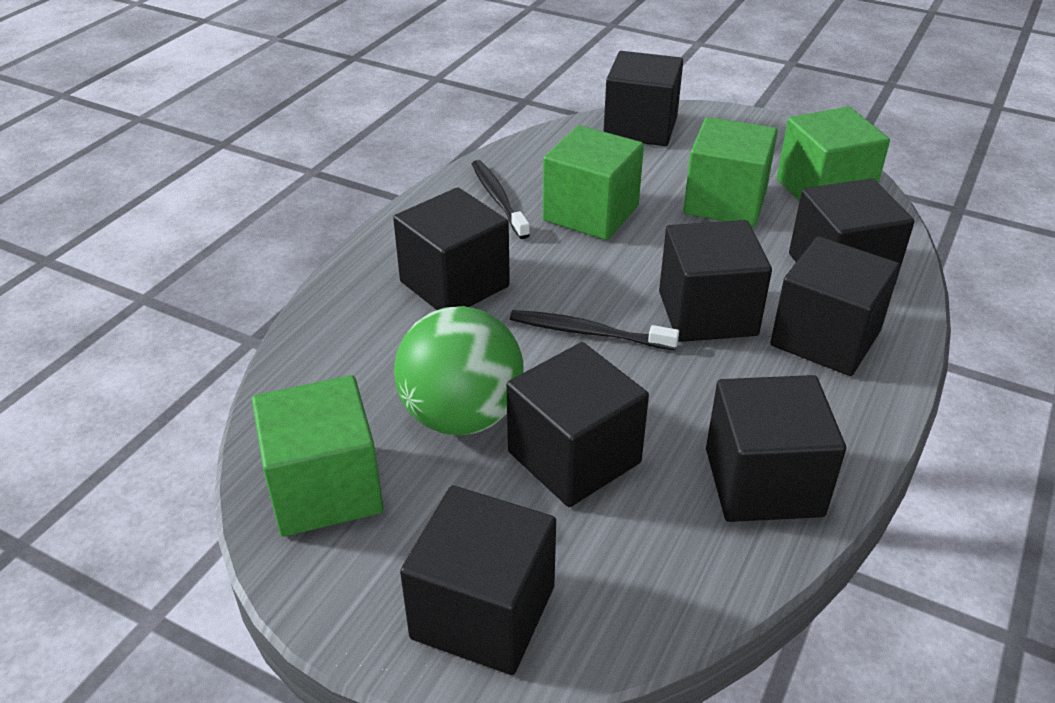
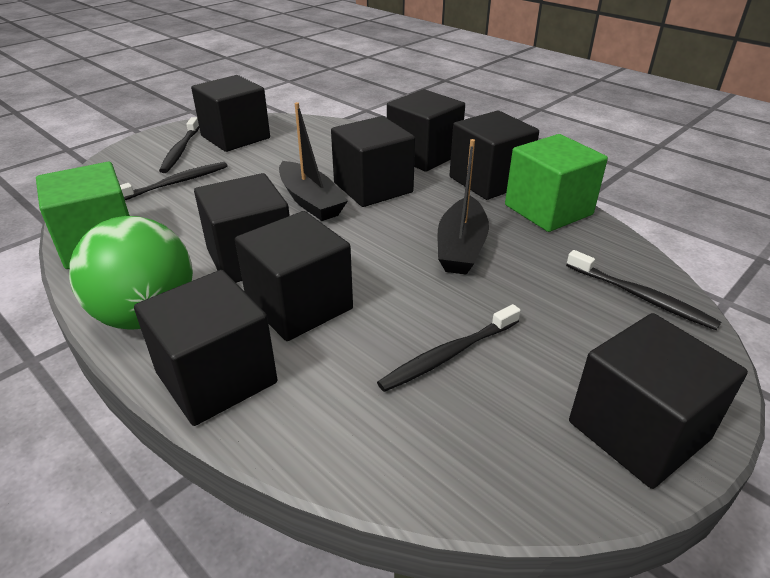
black boat: none = 0 -> [279,102,348,221] [438,139,489,275] = 2
black toothbrush: [472,160,530,239] [510,310,679,350] = 2 -> [120,162,228,200] [159,117,199,173] [377,304,521,392] [566,250,721,330] = 4
green cube: [252,375,383,537] [543,125,644,240] [683,117,778,227] [777,106,890,201] = 4 -> [36,162,130,269] [505,134,608,232] = 2

